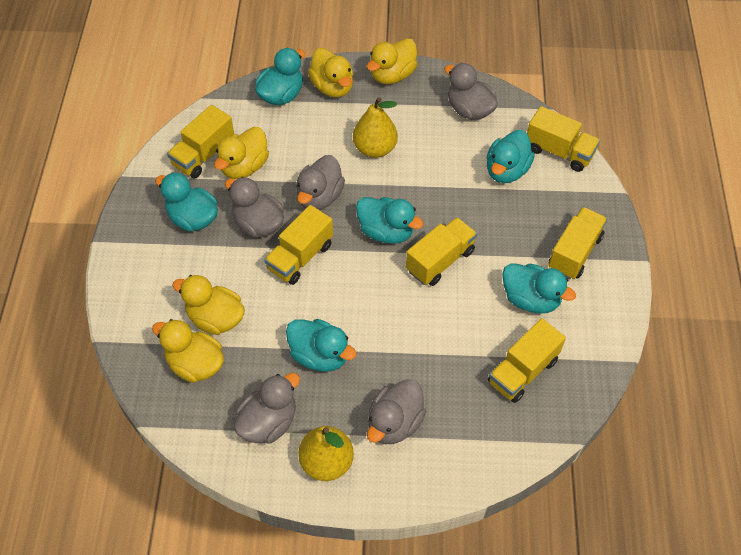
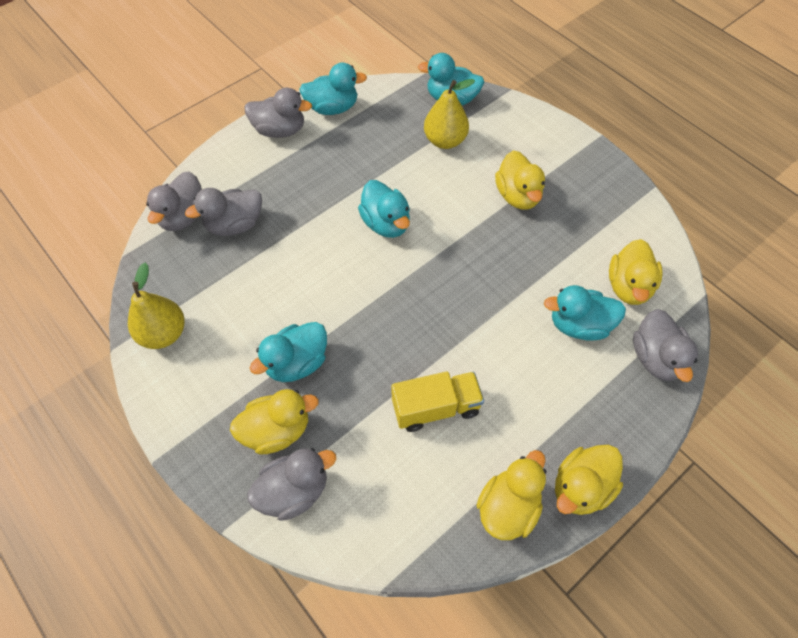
turquoise duck: [155,172,218,231] [255,48,305,105] [286,319,356,372] [356,197,423,244] [486,130,535,183] [502,263,576,314] = 6 -> [250,322,327,382] [299,63,367,115] [358,180,410,238] [418,53,484,105] [544,285,626,341] = 5
yellow truck: [167,105,234,178] [264,205,333,285] [406,217,477,286] [488,318,566,403] [527,106,600,172] [548,207,607,279] = 6 -> [391,371,484,432] = 1

